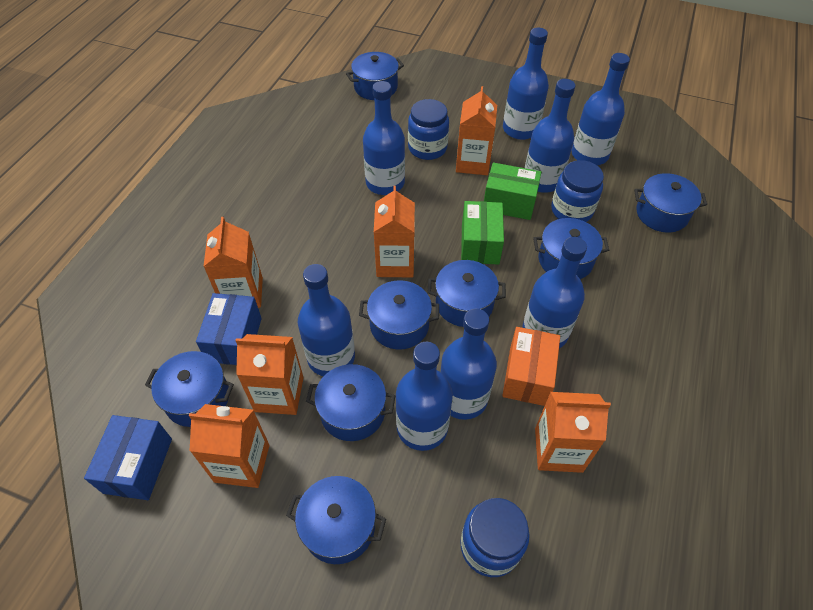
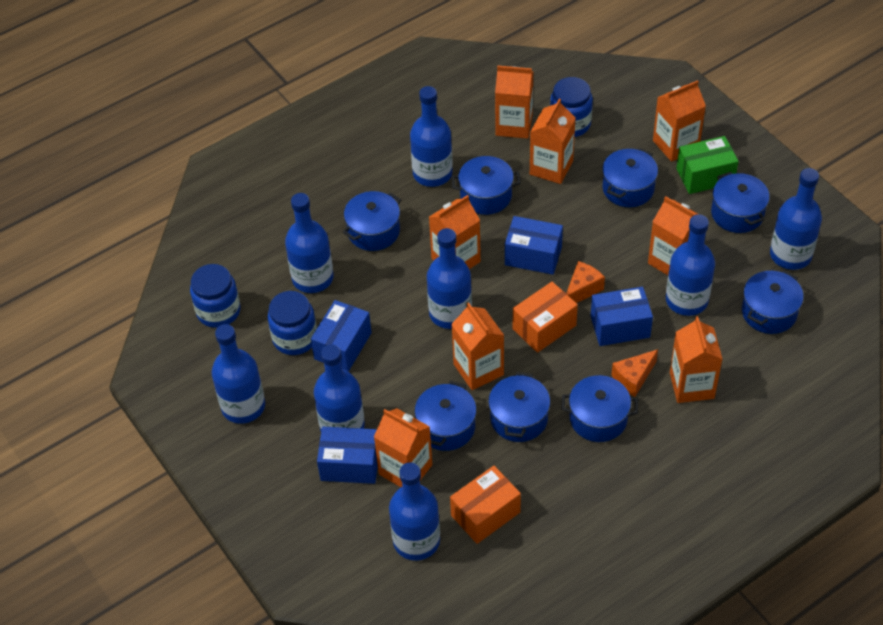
blue box: [84,415,172,500] [196,293,262,365] = 2 -> [311,300,372,372] [317,427,378,484] [505,216,563,275] [591,287,653,346] = 4
green box: [461,201,504,265] [484,163,541,220] = 2 -> [676,136,739,194] = 1
orange box: [502,327,560,406] = 1 -> [450,466,521,544] [513,282,578,353] = 2
orange carton: [189,404,270,488] [203,217,263,308] [235,334,304,415] [374,186,415,278] [456,86,497,175] [535,392,611,473] = 6 -> [374,408,432,487] [429,195,481,269] [451,302,504,390] [495,65,534,139] [530,99,575,184] [648,196,698,275] [653,80,706,162] [670,316,723,403] = 8
orange cheese: none = 0 -> [566,261,605,303] [611,349,658,397] = 2

